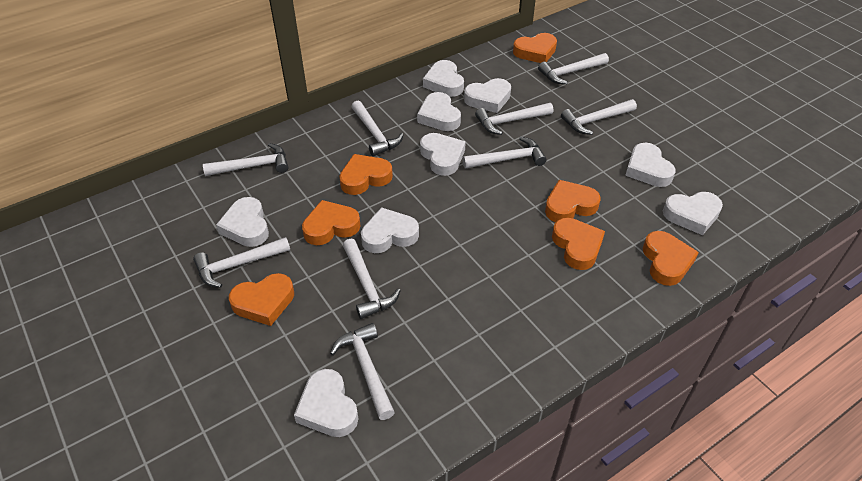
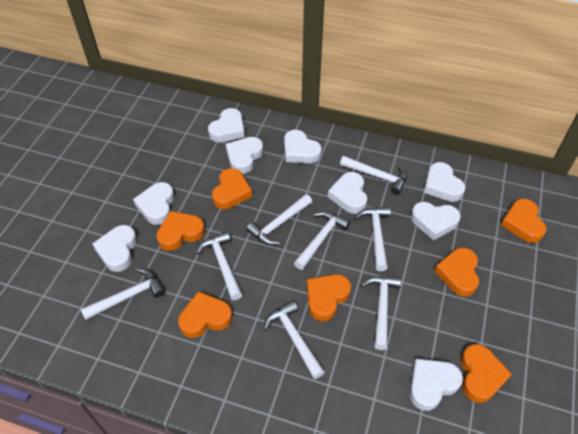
white hammer: [193,237,290,288] [203,143,289,176] [330,323,395,420] [343,239,401,319] [352,101,404,156] [462,136,547,169] [475,103,553,135] [538,53,609,84] [561,99,637,135] = 9 -> [81,268,165,320] [196,231,242,300] [246,194,312,245] [264,300,325,379] [294,211,351,270] [340,156,407,195] [355,206,391,271] [361,276,401,350] = 8

